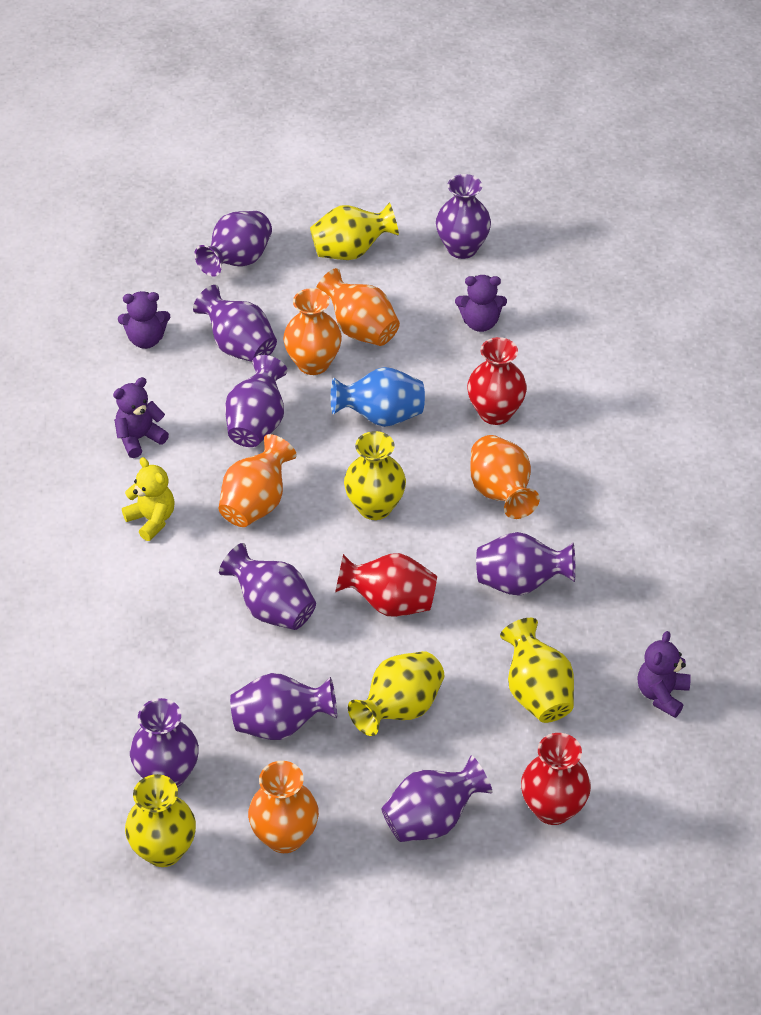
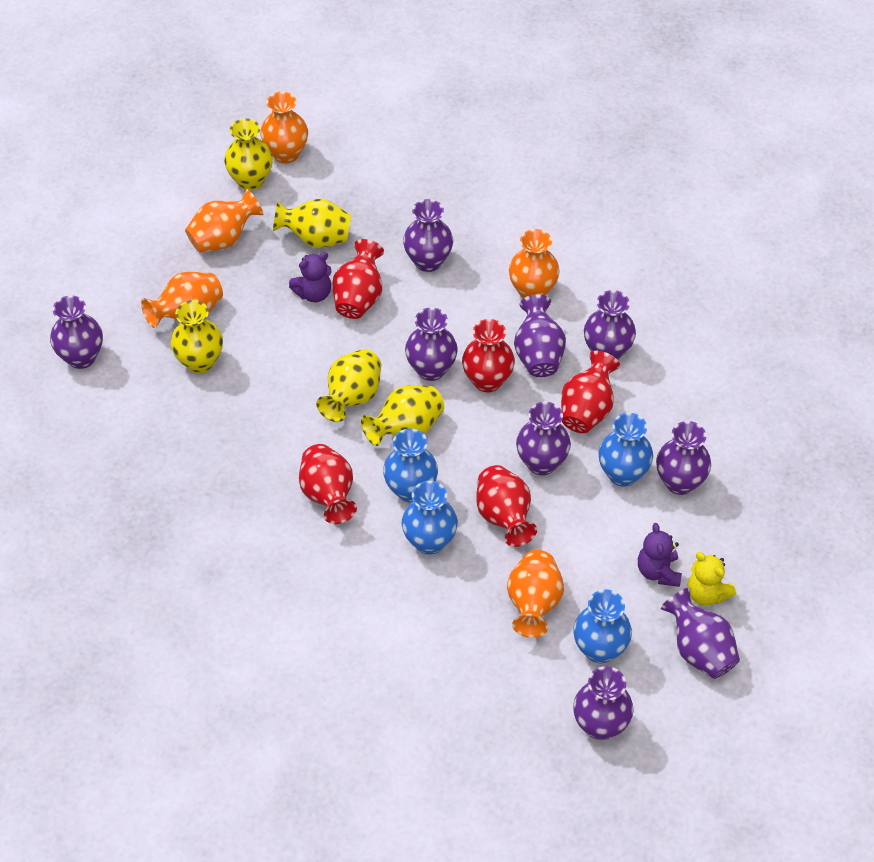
blue vase: [331,367,425,427] = 1 -> [383,429,438,502] [402,481,458,555] [573,589,632,663] [598,413,653,486] = 4
purple teddy bear: [113,377,169,458] [118,291,170,349] [455,275,507,332] [637,631,691,718] = 4 -> [289,252,331,302] [638,523,682,587] = 2
red vase: [335,553,437,617] [467,337,527,425] [521,733,591,825] = 3 -> [299,444,357,524] [332,239,384,319] [462,319,515,392] [476,465,537,547] [561,351,620,433] = 5

